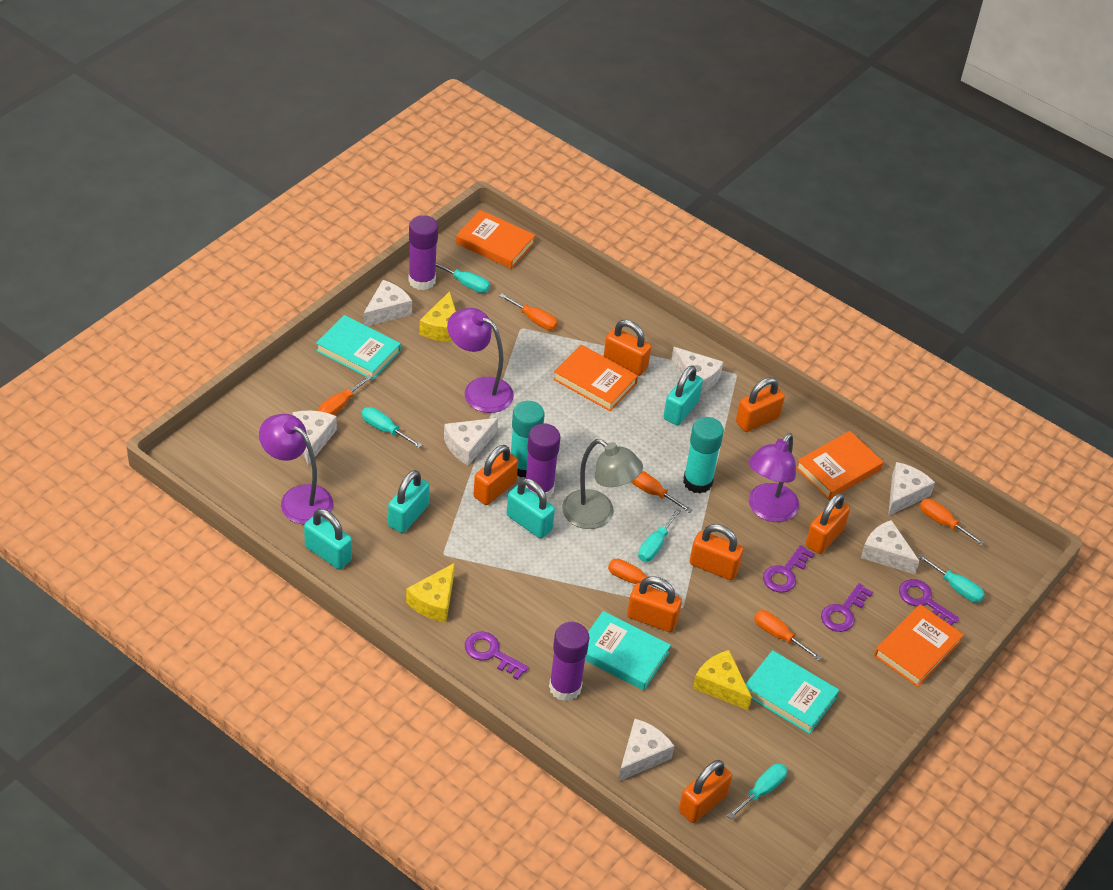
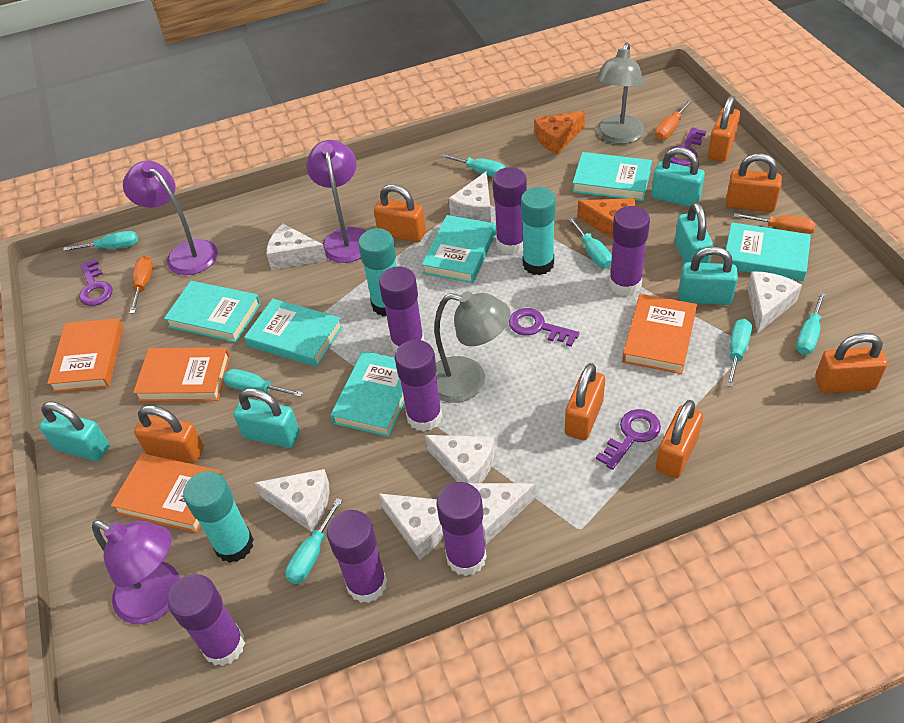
grey lamp: [562,439,643,529] = 1 -> [434,291,511,403] [596,43,644,144] = 2
orange cheese: none = 0 -> [535,111,585,154] [577,198,635,239] = 2
orange screwdriver: [318,375,372,415] [499,293,558,330] [608,559,680,597] [631,470,692,513] [754,610,821,660] [920,498,985,545] = 6 -> [130,255,153,314] [655,99,692,140] [734,213,816,234] = 3
purple glue stick: [408,215,438,290] [525,423,560,499] [549,622,589,701] = 3 -> [167,574,245,666] [327,510,387,603] [379,266,425,351] [395,340,442,431] [436,482,487,576] [493,167,527,255] [609,206,650,296] = 7
turquoise book: [316,315,401,380] [585,611,671,690] [746,650,839,734] = 3 -> [164,281,261,342] [244,299,343,367] [330,351,404,437] [422,215,496,283] [572,152,652,201] [723,222,811,281] = 6
turquoise glue stick: [511,401,544,478] [683,417,724,494] = 2 -> [183,471,254,563] [358,228,397,316] [521,187,556,275] = 3
turquoise padlock: [304,509,352,569] [388,470,430,533] [507,478,555,539] [663,365,703,426] = 4 -> [39,401,110,461] [233,388,300,448] [651,147,705,207] [675,202,713,263] [679,246,738,305] = 5
turquoise screwdriver: [362,407,422,448] [436,263,490,293] [638,508,681,562] [727,764,787,819] [918,554,985,603] = 5 -> [63,231,138,251] [223,369,303,397] [286,498,342,584] [440,153,505,177] [568,217,612,268] [726,319,752,387] [796,291,826,355] = 7
yellow cheese: [406,563,455,623] [419,291,456,342] [693,650,752,711] = 3 -> none = 0

